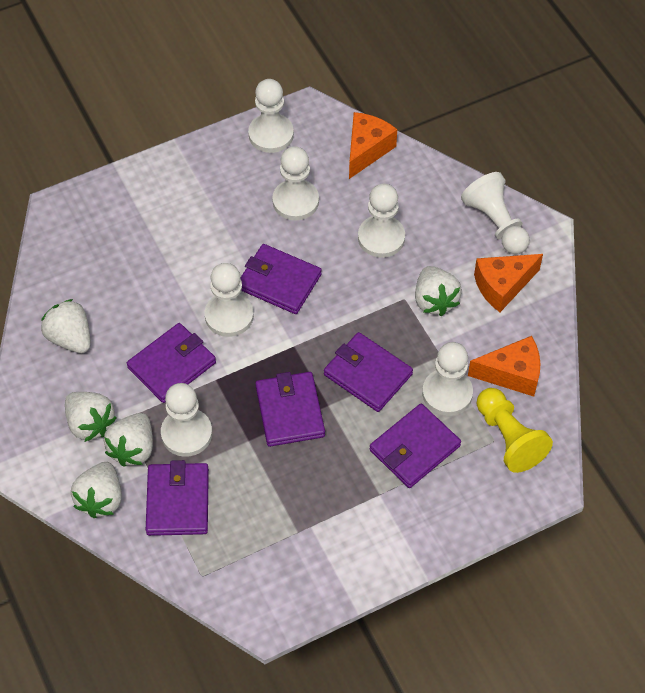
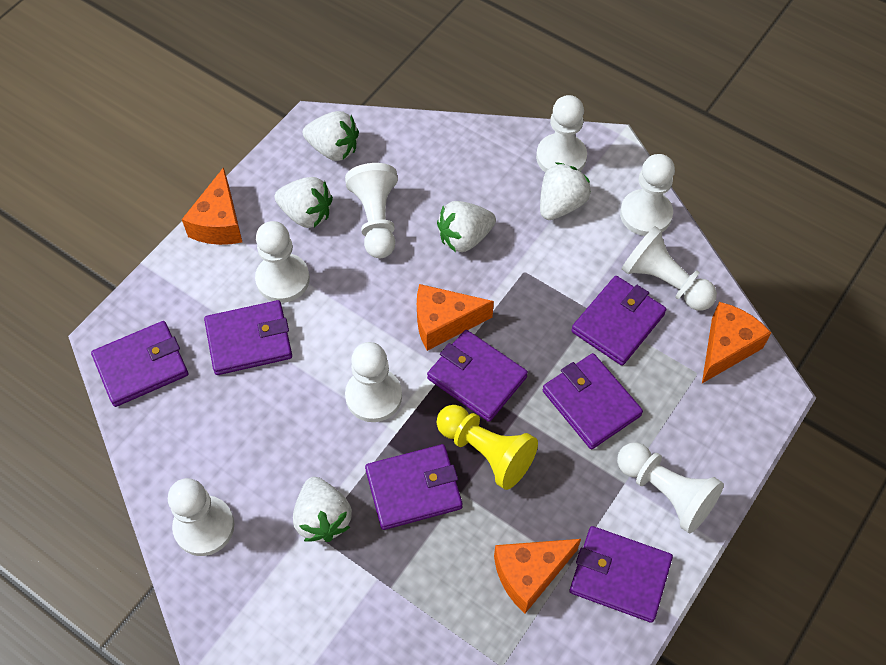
orange cheese: [349,112,397,179] [468,336,540,396] [474,254,543,312] = 3 -> [182,167,242,245] [417,284,494,351] [494,539,581,613] [702,302,771,383] = 4
purple wallet: [127,323,216,403] [146,460,209,536] [240,244,322,314] [255,372,325,447] [324,332,413,412] [370,404,461,488] = 6 -> [91,321,188,407] [204,300,292,375] [365,444,463,530] [427,330,528,422] [542,353,643,449] [569,526,673,623] [571,276,667,366] = 7
white pawn: [161,383,212,457] [205,263,254,337] [248,79,294,153] [272,146,319,220] [358,184,405,258] [422,342,473,416] [461,172,530,254] = 7 -> [168,478,234,556] [255,221,310,303] [345,163,398,258] [345,342,402,422] [536,95,587,172] [617,443,724,533] [620,154,675,236] [621,226,717,311] = 8

